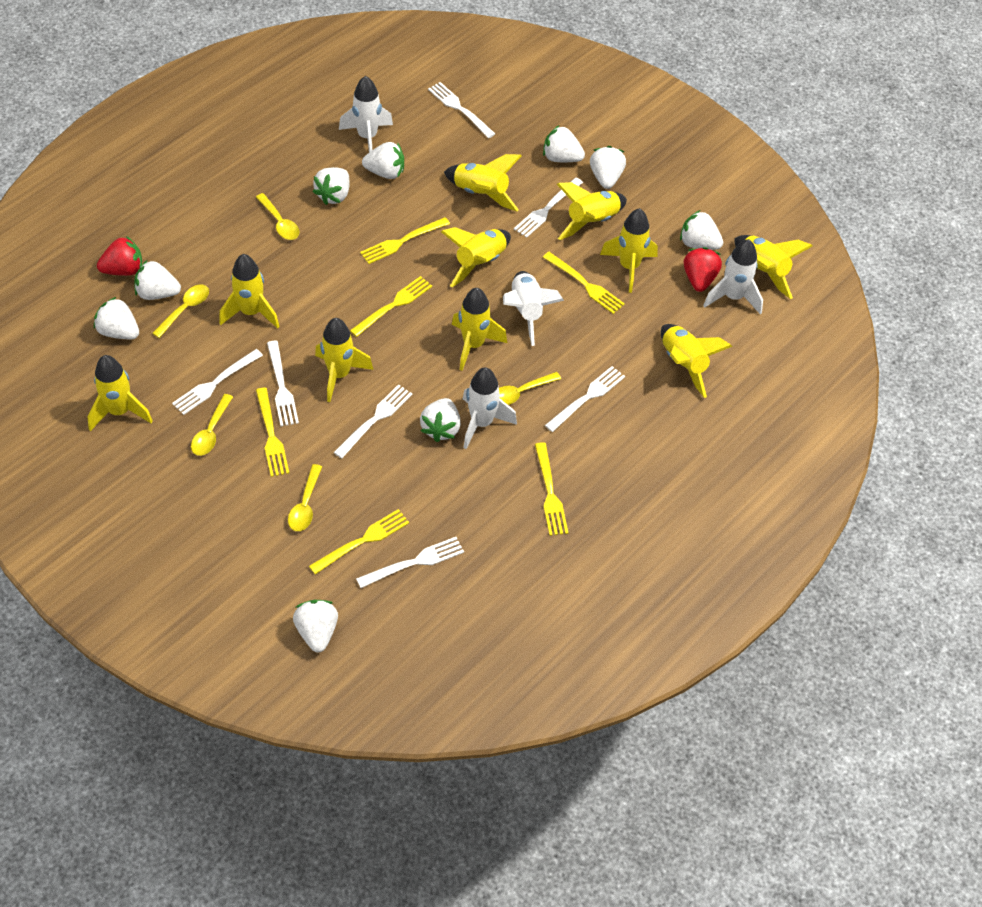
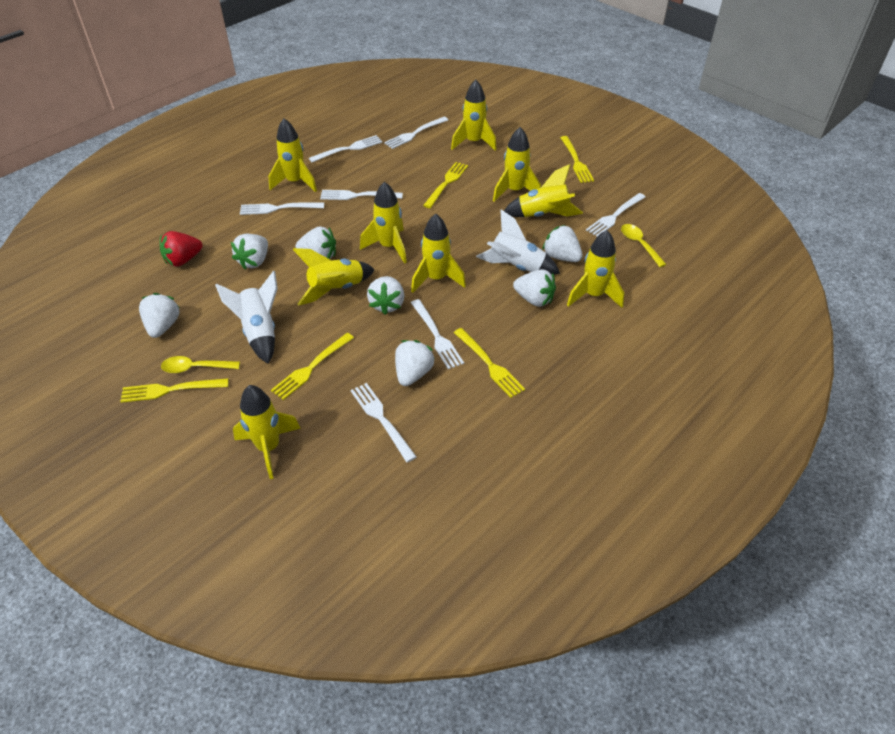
red strawberry: [97,236,142,276] [684,247,722,292] = 2 -> [160,231,202,267] = 1
white rocket: [339,76,393,152] [463,367,517,449] [503,271,564,346] [703,239,763,314] = 4 -> [215,271,278,364] [476,209,560,275] = 2
white strawberry: [94,297,139,339] [134,260,181,300] [293,600,338,652] [313,167,350,205] [362,142,404,179] [420,398,461,442] [543,125,585,162] [590,146,626,189] [680,210,723,250] = 9 -> [139,293,180,338] [231,234,268,269] [296,226,336,259] [367,276,405,315] [395,340,435,386] [513,269,556,307] [542,225,583,262] = 7
yellow fork: [256,387,289,477] [309,509,409,574] [350,276,432,337] [360,217,450,264] [535,442,568,536] [543,252,625,314] = 6 -> [120,378,229,403] [271,333,354,400] [423,162,468,208] [454,328,525,398] [560,136,594,183] = 5
yellow rocket: [88,355,153,431] [219,254,280,329] [315,318,374,402] [441,227,511,287] [444,154,522,211] [452,288,507,371] [557,182,627,240] [600,208,658,293] [661,324,732,398] [735,235,813,299] = 10 -> [233,385,301,479] [269,118,317,192] [293,248,375,305] [360,182,407,264] [411,214,466,293] [451,80,497,151] [493,127,541,202] [504,164,583,217] [567,230,624,308] = 9
yellow spoon: [152,285,209,338] [191,394,233,456] [256,193,299,240] [288,464,322,531] [499,372,561,405] = 5 -> [161,356,240,373] [621,224,667,267] = 2

